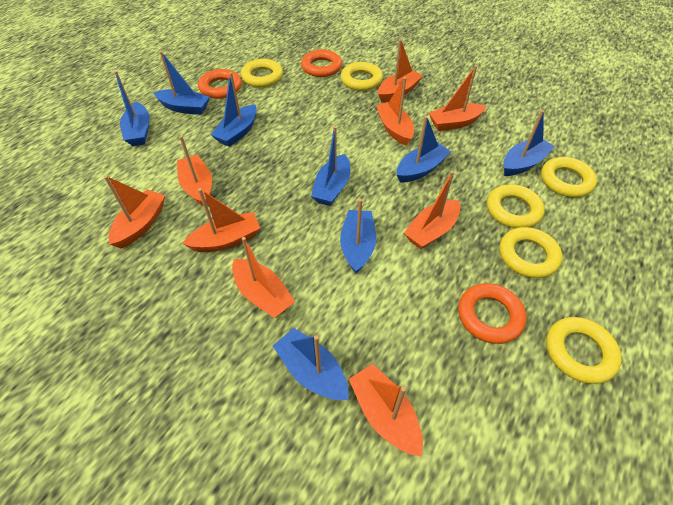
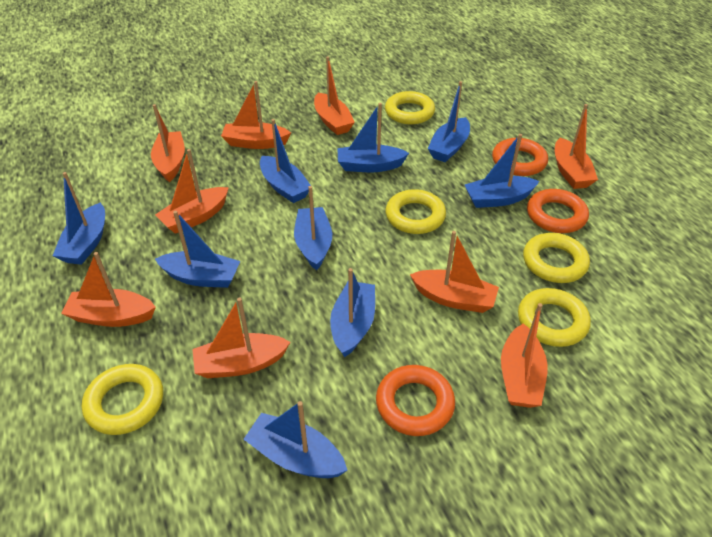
blue boat: [114,71,150,146] [153,51,210,115] [211,72,257,147] [273,328,348,400] [311,126,350,206] [340,199,376,273] [397,116,451,183] [503,110,555,176] = 8 -> [53,172,105,265] [155,211,240,288] [244,401,348,478] [260,119,311,203] [294,186,332,270] [330,268,375,357] [337,103,409,172] [428,81,470,162] [465,134,539,208] = 9
yellow ring: [241,59,283,87] [341,62,383,91] [487,184,545,228] [499,227,562,278] [541,157,597,197] [546,317,622,384] = 6 -> [82,364,163,435] [385,91,435,124] [386,189,446,234] [518,288,591,347] [523,233,590,283] = 5

